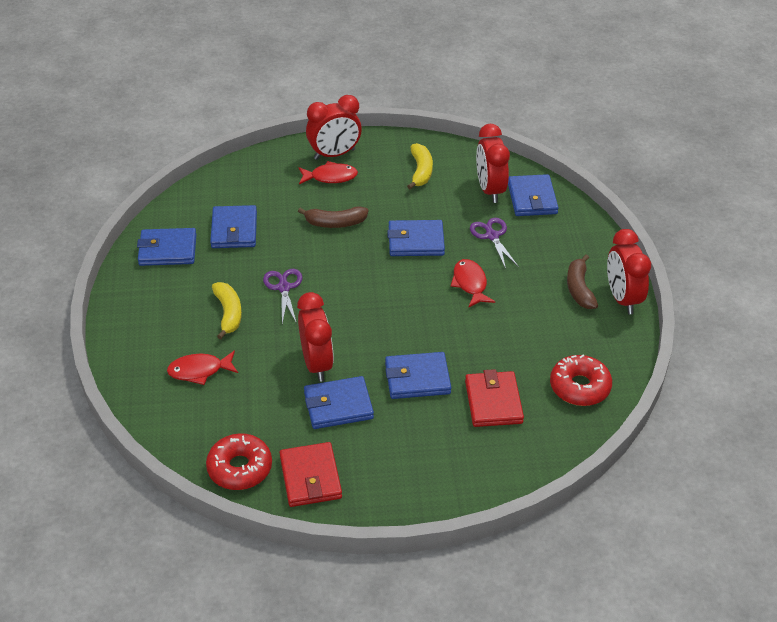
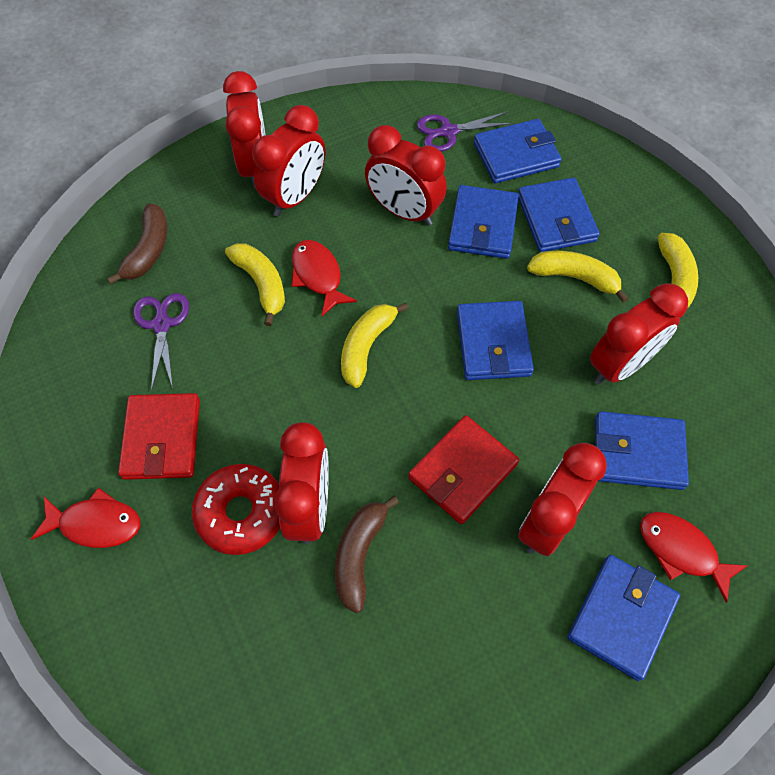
red clock: [297,292,334,382] [306,95,362,160] [476,124,510,203] [607,229,651,314] = 4 -> [223,71,266,189] [252,105,325,216] [274,422,329,544] [365,125,447,226] [518,443,607,556] [590,283,688,385] = 6
red donut: [206,433,272,490] [550,355,612,406] = 2 -> [192,464,280,555] = 1
yellow banana: [212,282,242,339] [407,143,433,189] = 2 -> [225,243,285,326] [341,303,409,388] [527,251,629,303] [658,233,698,308] = 4

